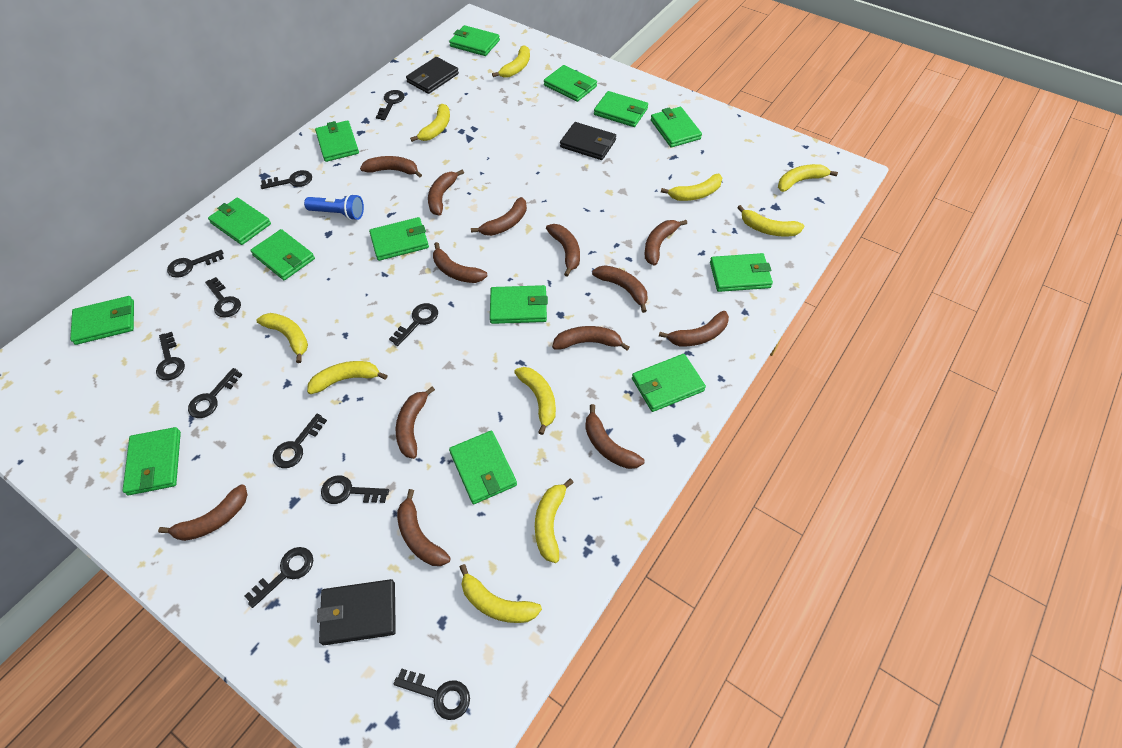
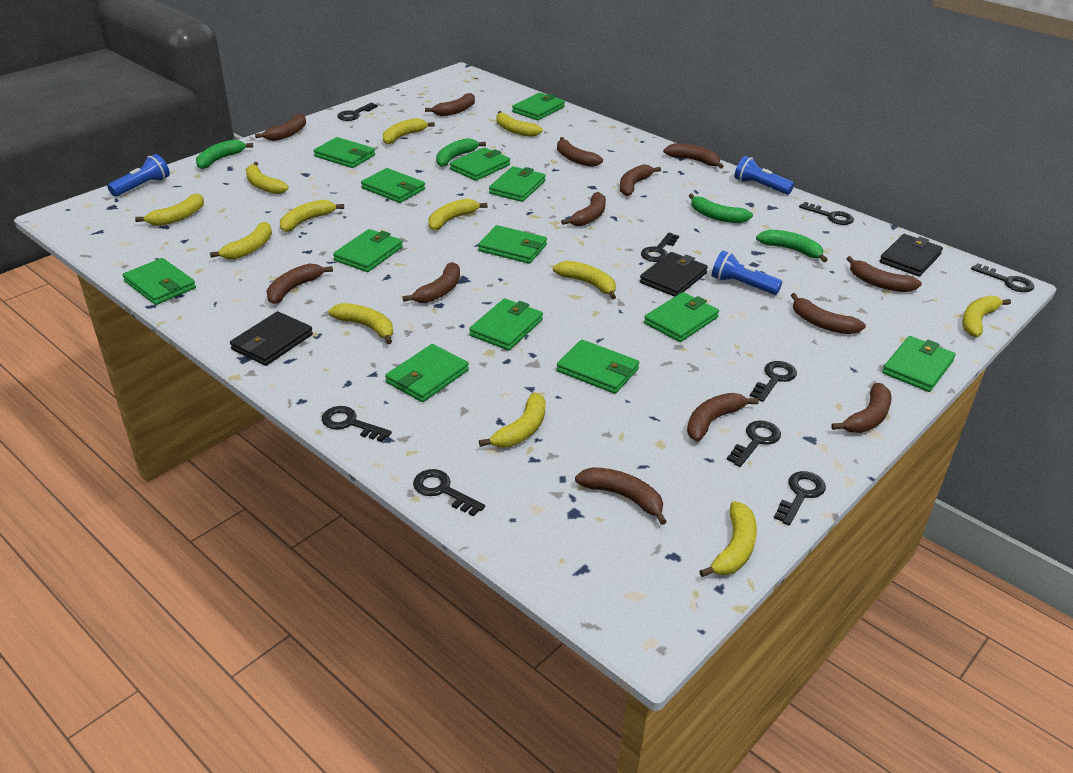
black key: [156,332,185,380] [167,250,224,278] [188,368,243,418] [205,277,241,318] [245,547,313,608] [261,170,312,189] [273,414,327,468] [321,475,389,504] [376,90,405,120] [389,303,438,346] [393,668,470,720] = 11 -> [322,406,392,442] [337,103,378,121] [413,469,485,517] [641,233,679,262] [727,420,781,467] [750,361,797,402] [774,471,826,526] [799,202,854,225] [971,263,1034,292] = 9
blue flashlight: [304,194,364,220] = 1 -> [108,154,170,197] [712,251,782,295] [734,156,794,195] = 3
green banana: none = 0 -> [196,140,253,169] [436,138,486,167] [689,193,753,223] [756,230,828,262] = 4
green wallet: [70,296,134,345] [122,427,181,495] [208,197,271,245] [250,229,315,280] [315,120,359,162] [369,217,429,261] [449,25,500,56] [449,431,517,504] [490,285,548,324] [544,65,597,102] [594,91,648,127] [632,354,706,412] [651,107,702,147] [710,253,773,292] = 14 -> [123,258,196,305] [314,137,375,168] [333,229,403,272] [361,168,425,203] [385,344,469,402] [450,147,510,181] [469,298,543,350] [478,225,547,264] [489,166,546,202] [512,93,565,120] [557,340,639,394] [644,292,719,342] [882,336,956,392] = 13
yellow banana: [256,313,308,363] [307,361,387,394] [410,104,450,142] [460,564,542,623] [492,45,530,78] [514,367,556,435] [535,479,574,563] [661,174,722,201] [737,205,805,236] [778,164,838,192] = 10 -> [135,194,204,226] [210,222,272,259] [246,162,289,194] [280,200,344,232] [328,303,393,344] [383,118,435,144] [428,199,487,231] [479,393,546,448] [497,111,543,137] [553,261,616,300] [699,501,757,577] [962,296,1011,337] = 12

